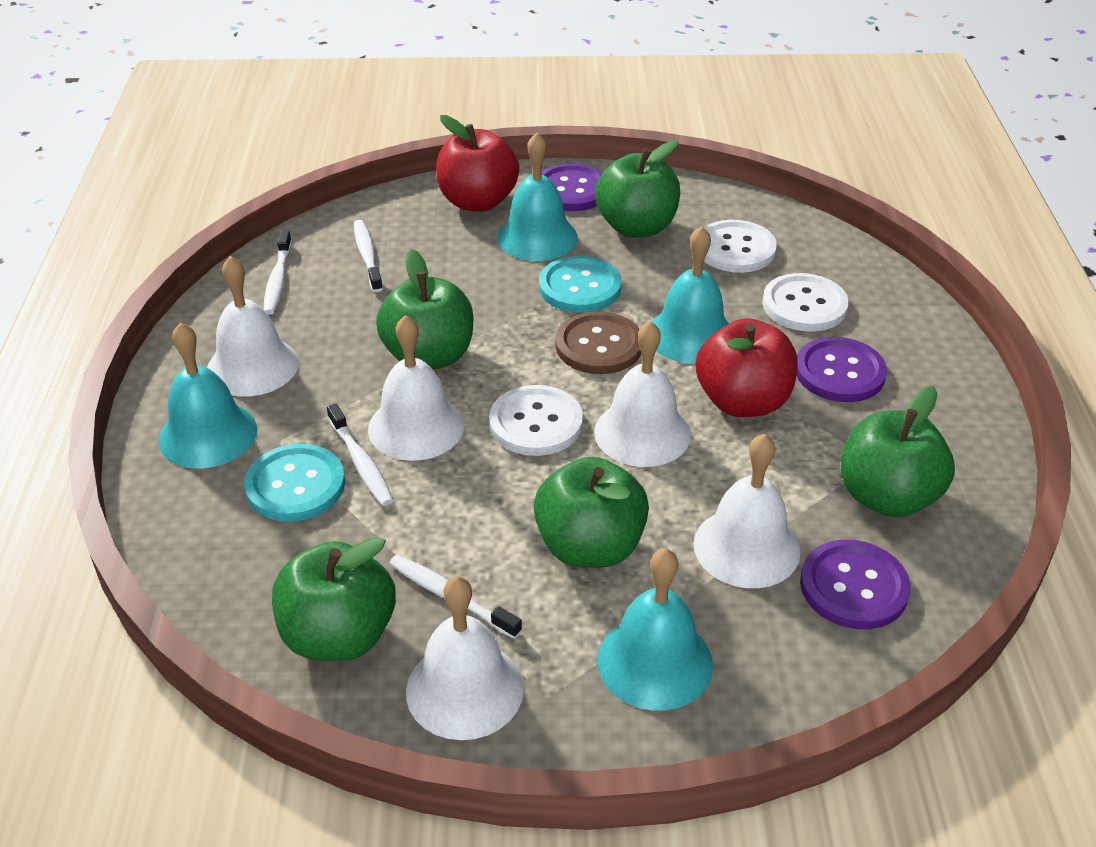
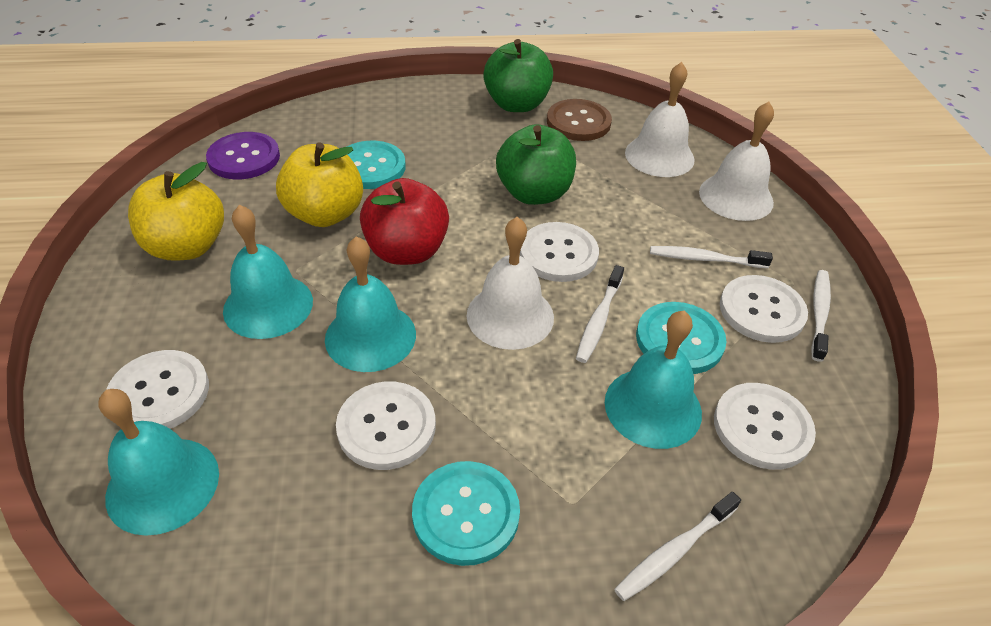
green apple: [272,537,396,661] [376,249,473,370] [534,457,649,568] [595,140,680,238] [840,386,955,518] = 5 -> [483,39,553,112] [496,124,576,205] = 2
purple button: [541,164,603,211] [797,337,887,402] [800,540,910,629] = 3 -> [206,132,280,179] = 1
red apple: [436,115,519,212] [696,318,798,417] = 2 -> [360,178,449,265] = 1
turquoise button: [244,444,345,522] [539,256,622,312] = 2 -> [347,141,406,189] [412,461,520,566] [636,302,726,374] = 3
white bell: [207,256,299,397] [368,315,464,461] [406,576,524,740] [594,321,691,467] [694,434,800,588] = 5 -> [467,217,554,350] [625,62,695,177] [699,102,774,221] = 3
white button: [489,385,583,456] [704,220,777,273] [762,273,849,332] = 3 -> [106,350,209,429] [336,381,436,470] [520,222,599,282] [714,383,816,470] [720,275,808,343] = 5
yellow apple: none = 0 -> [128,162,224,261] [276,142,363,227] = 2

